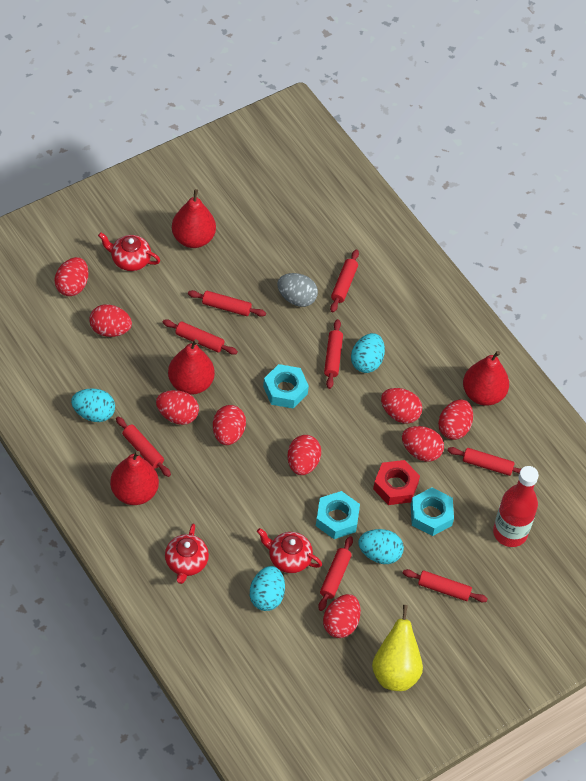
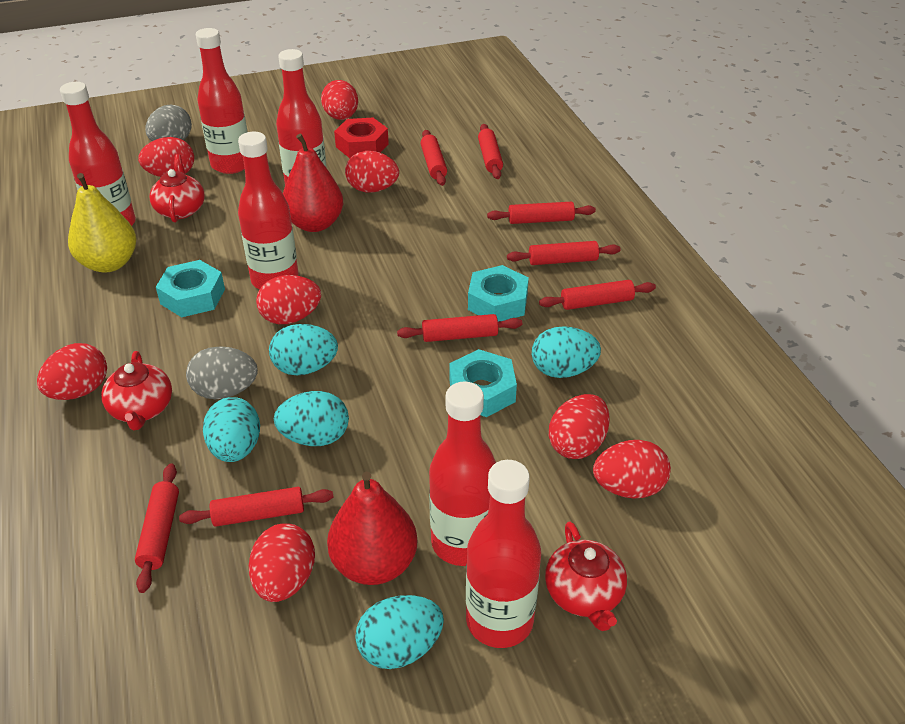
grey egg: [277,273,318,307] = 1 -> [145,104,192,141] [186,346,258,399] = 2
red bottle: [493,466,539,547] = 1 -> [60,82,136,226] [196,28,247,174] [238,132,299,289] [276,49,327,185] [429,382,496,566] [466,460,541,648] = 6
red egg: [54,257,88,296] [89,304,132,337] [156,390,199,425] [213,405,246,445] [288,435,321,475] [323,594,361,638] [381,388,422,424] [402,426,444,462] [438,399,473,440] = 9 -> [37,343,107,400] [138,137,194,177] [249,523,315,602] [256,275,321,324] [321,80,358,120] [345,151,399,193] [549,394,610,459] [593,440,671,499] = 8
red pear: [110,451,159,505] [168,339,215,395] [172,189,216,248] [463,351,509,406] = 4 -> [283,133,343,232] [327,472,417,585] = 2
turquoise egg: [71,388,115,422] [250,566,285,611] [351,333,385,373] [358,529,404,564] = 4 -> [203,397,260,462] [269,324,338,375] [274,391,349,446] [355,595,444,669] [532,326,601,378] = 5

